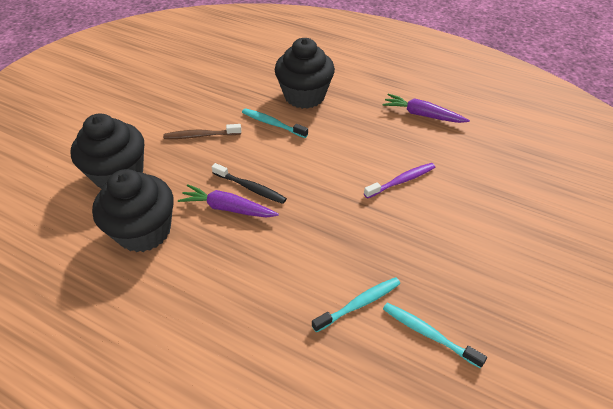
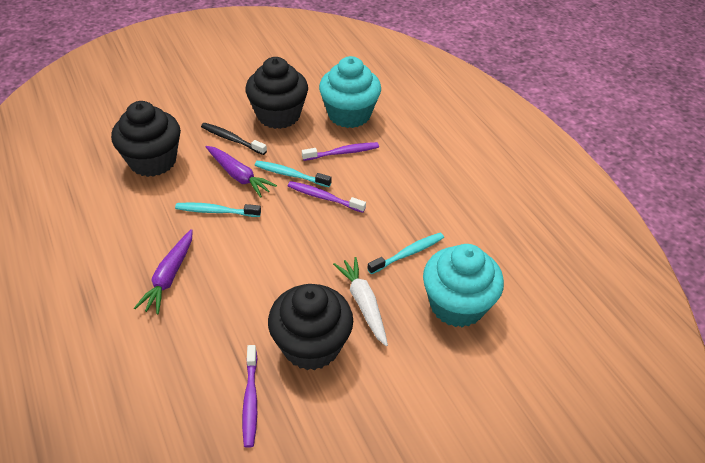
brown toothbrush: [163,124,241,139] = 1 -> none = 0
purple toothbrush: [364,163,435,199] = 1 -> [242,345,257,448] [288,181,366,213] [302,142,379,161] = 3
turquoise cupcake: none = 0 -> [319,56,381,128] [423,244,504,327] = 2
white carrot: none = 0 -> [333,257,388,346] = 1

